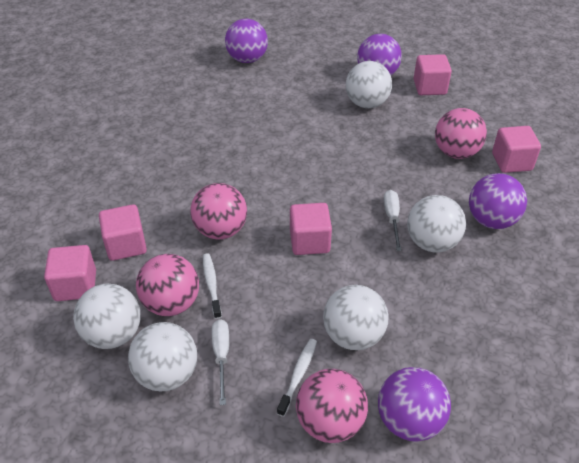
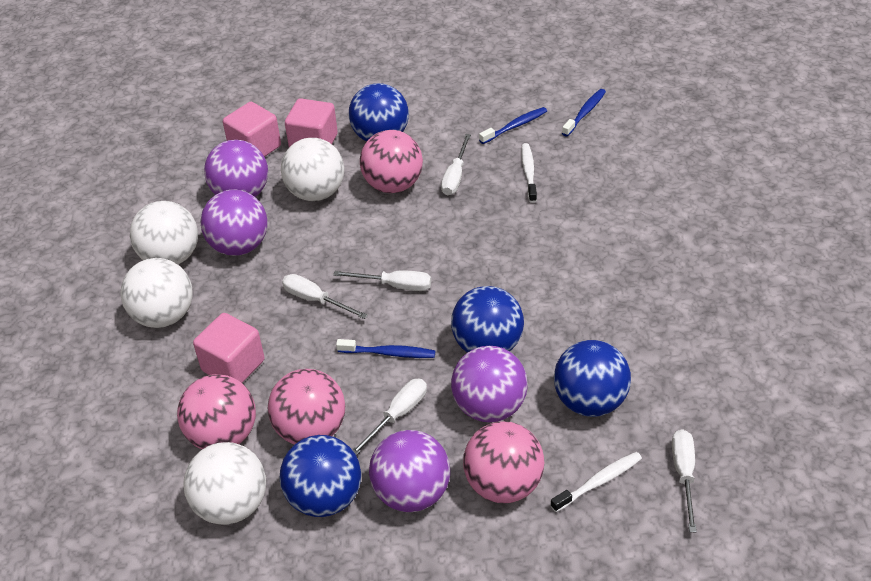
blue ball: none = 0 -> [279,435,361,517] [349,83,409,142] [451,286,524,352] [554,340,631,417] = 4
blue toothbrush: none = 0 -> [336,339,435,358] [479,107,547,144] [562,89,606,136] = 3
pink cube: [44,245,96,301] [99,204,147,261] [290,203,332,255] [414,54,452,95] [492,126,541,173] = 5 -> [193,313,265,383] [223,102,281,157] [285,98,338,147] = 3
white ball: [73,283,141,349] [128,322,197,392] [323,285,388,350] [346,61,392,108] [407,195,466,253] = 5 -> [121,258,193,328] [130,201,198,265] [183,442,266,525] [281,138,344,201] = 4
white screwdriver: [212,319,229,405] [384,190,402,251] = 2 -> [282,274,368,319] [333,270,431,291] [353,379,427,455] [441,134,471,195] [672,429,697,532] = 5

